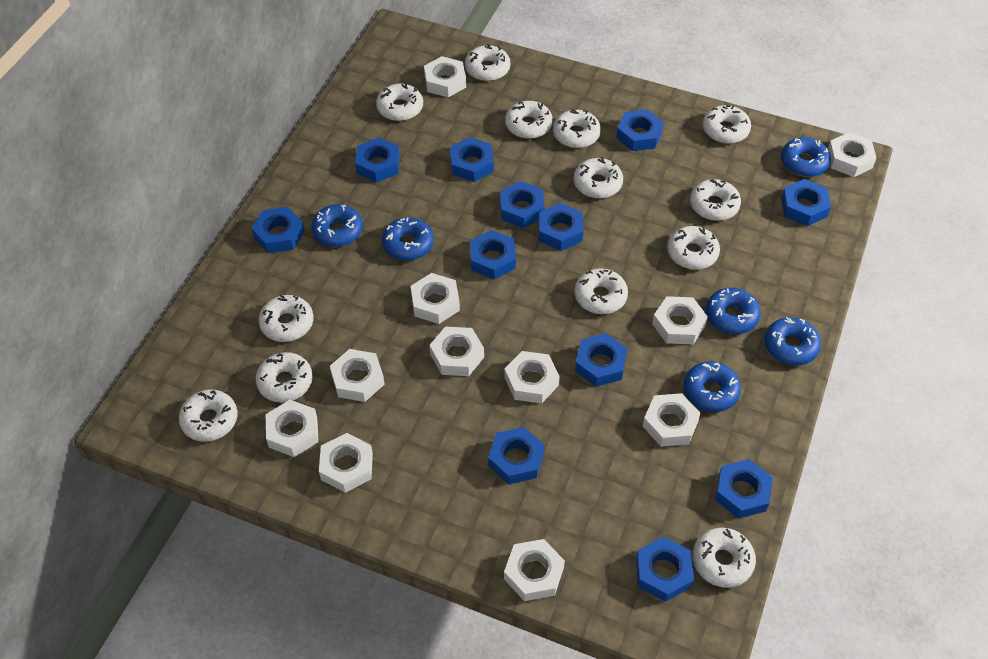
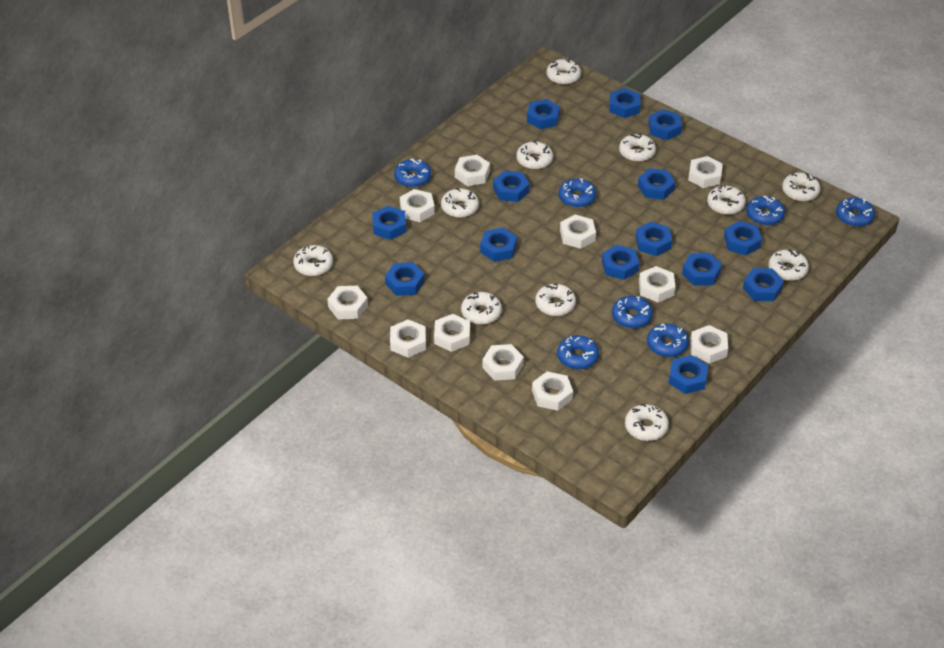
blue donut: [311,204,363,247] [382,217,434,261] [683,361,741,412] [706,288,761,334] [765,317,821,365] [781,137,831,177] = 6 -> [394,158,431,188] [557,335,599,370] [559,179,596,208] [612,296,653,329] [647,324,689,357] [746,196,785,226] [836,197,875,227] = 7
blue nut: [251,207,304,253] [355,137,400,183] [450,137,494,182] [470,230,516,280] [488,427,545,484] [500,181,545,228] [539,203,583,251] [575,333,627,387] [616,109,664,151] [636,536,694,602] [715,459,773,519] [781,179,831,226] = 12 -> [372,206,406,240] [385,262,425,296] [480,228,517,262] [493,171,530,202] [527,99,560,129] [602,245,639,280] [609,88,640,118] [635,222,672,256] [638,168,675,200] [648,109,682,140] [669,355,708,394] [682,253,722,286] [724,221,762,255] [743,268,784,301] = 14
white donut: [179,389,238,442] [256,352,313,403] [259,295,313,342] [376,83,423,121] [465,44,510,81] [505,101,553,139] [553,109,601,148] [574,157,623,198] [574,268,628,314] [667,226,720,270] [690,179,741,221] [693,527,756,588] [703,105,751,143] = 13 -> [293,245,333,276] [441,188,479,218] [461,292,502,325] [516,141,553,170] [535,283,576,316] [546,59,581,85] [619,134,656,162] [625,404,669,441] [707,185,746,215] [768,249,809,281] [782,173,820,202] = 11

